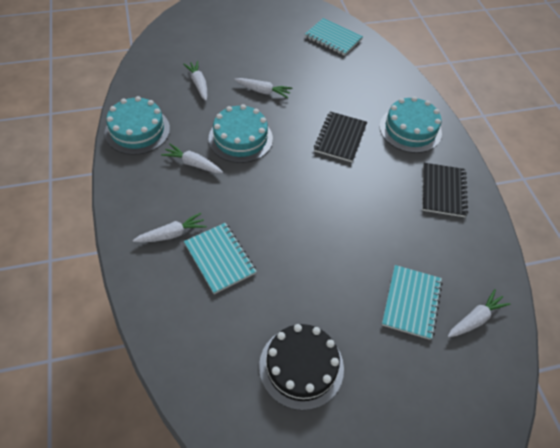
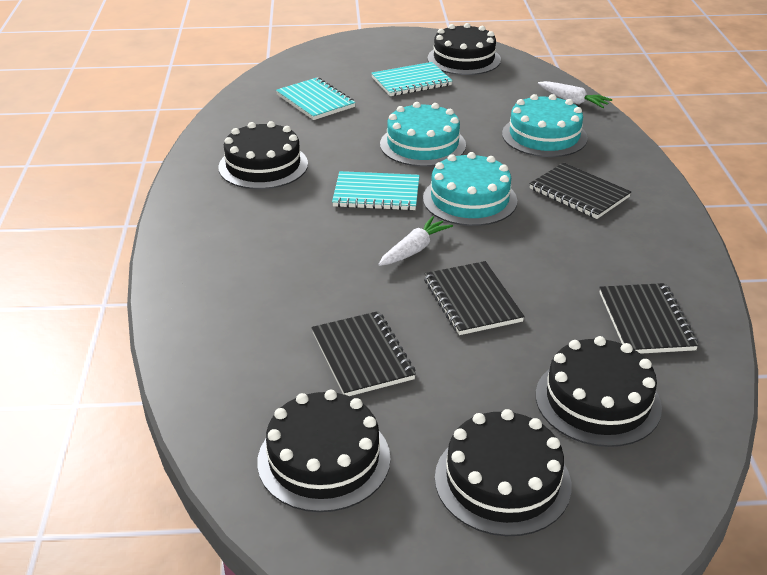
black cake: [259,324,344,410] = 1 -> [218,121,308,189] [257,390,391,512] [427,23,501,75] [435,409,572,536] [536,336,662,447] = 5
black notebook: [314,111,367,162] [422,163,468,217] = 2 -> [312,311,416,396] [424,261,525,335] [529,163,631,219] [599,283,699,354] = 4
white carrot: [133,213,207,243] [161,144,223,173] [183,61,207,101] [234,78,292,98] [448,289,510,338] = 5 -> [378,216,453,266] [538,81,613,108] = 2

